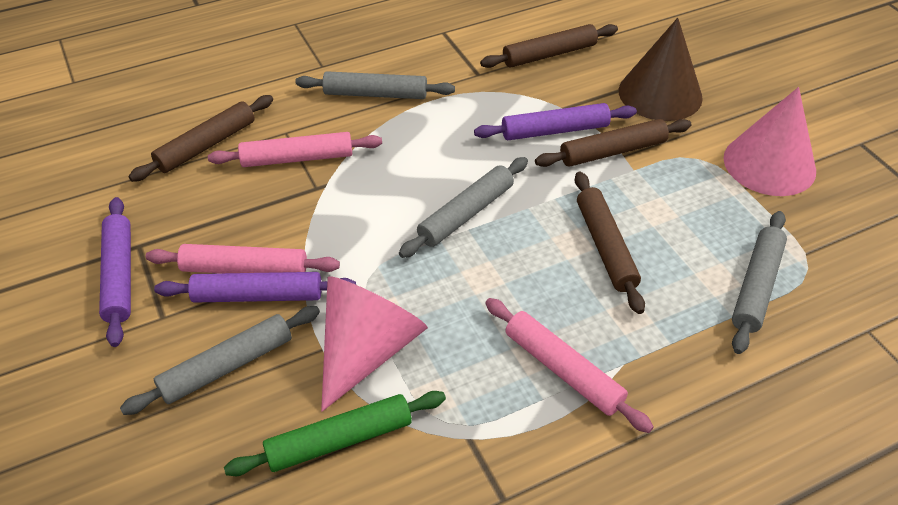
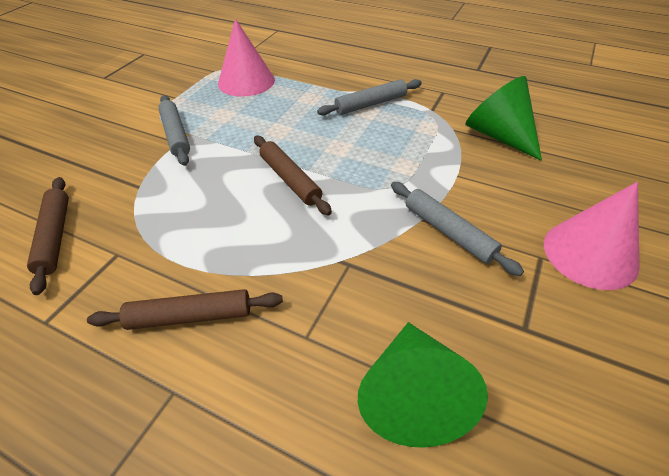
brown cone: [619,18,703,121] = 1 -> none = 0
brown rolling pin: [128,95,273,182] [480,24,618,68] [535,119,692,167] [575,172,645,314] = 4 -> [27,177,69,295] [87,289,283,330] [254,136,332,216] = 3
green cone: none = 0 -> [358,322,488,448] [465,76,542,161] = 2
green rolling pin: [224,391,446,476] = 1 -> none = 0
grey rolling pin: [120,306,320,415] [295,71,455,99] [399,157,528,258] [732,211,787,354] = 4 -> [158,95,190,166] [317,79,422,116] [391,182,524,276] = 3
pink rolling pin: [146,244,340,273] [208,132,382,167] [485,298,654,433] = 3 -> none = 0
purple rolling pin: [99,197,131,347] [154,272,356,302] [474,103,637,140] = 3 -> none = 0

